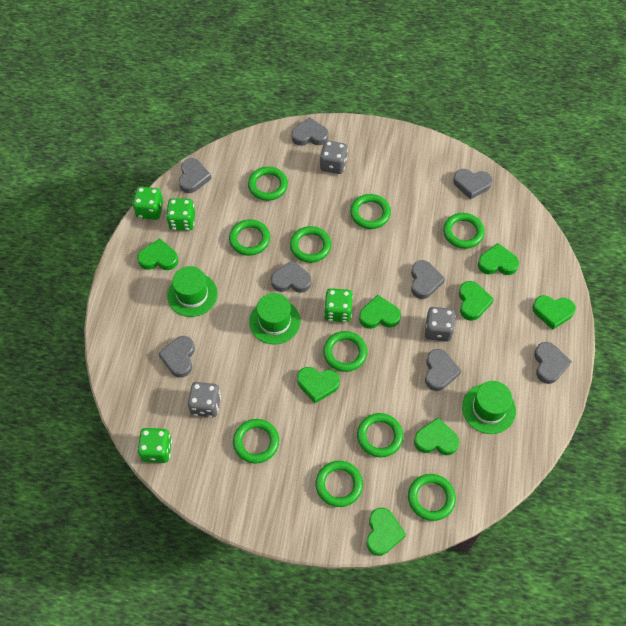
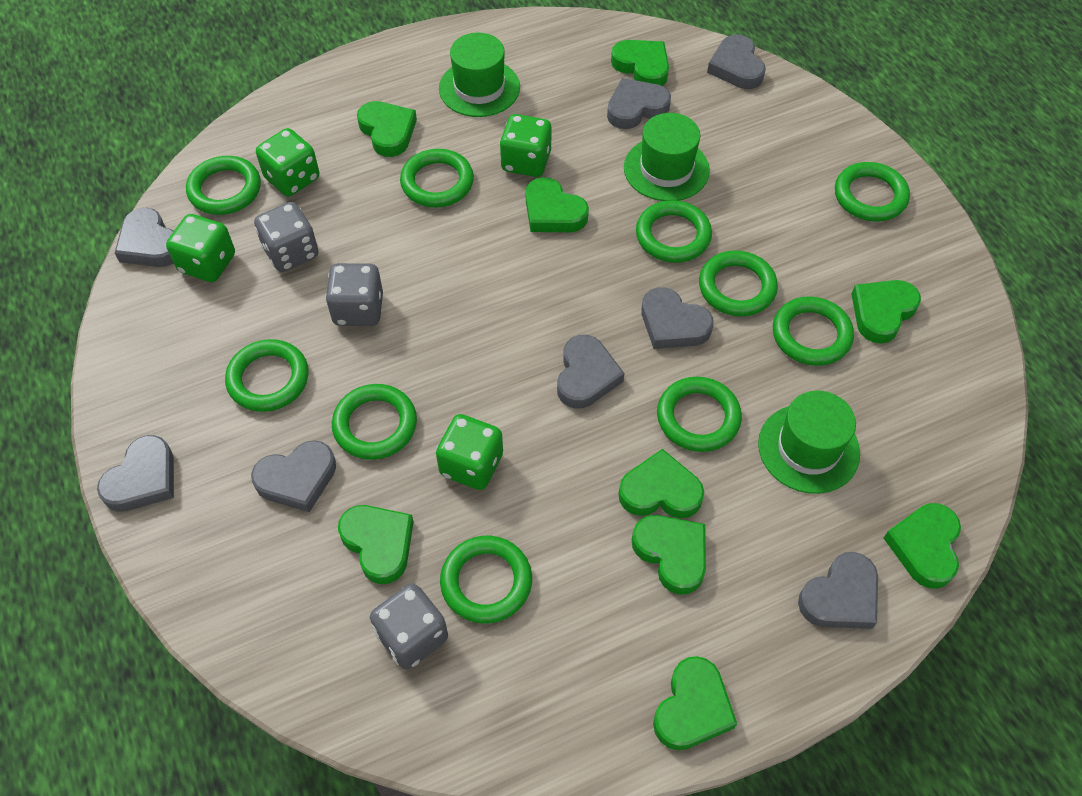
green heart: [137,238,178,270] [297,367,340,403] [359,295,401,329] [366,508,406,556] [414,418,459,455] [459,281,494,321] [478,243,519,275] [532,295,576,330] = 8 -> [338,505,414,584] [357,101,417,157] [526,177,589,232] [611,40,669,86] [618,449,704,519] [632,515,706,595] [653,656,737,750] [852,280,921,344] [884,503,961,589] = 9

